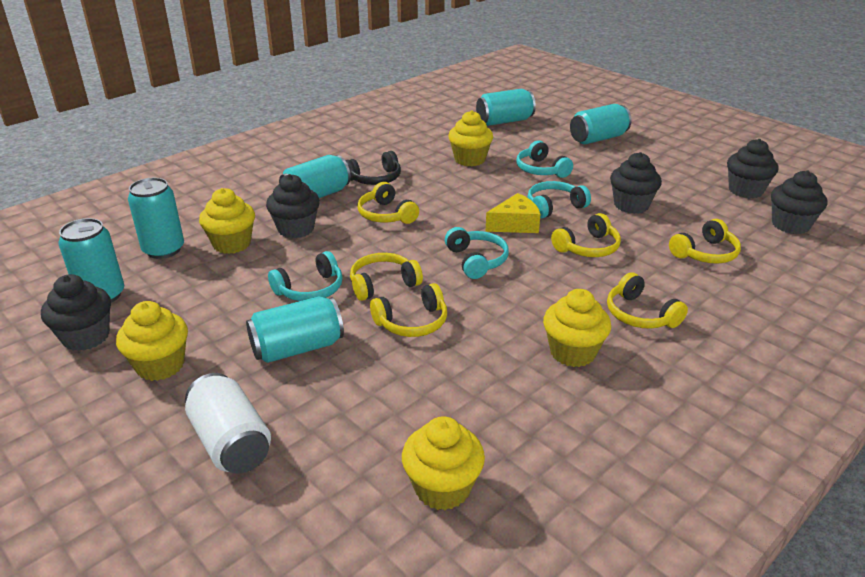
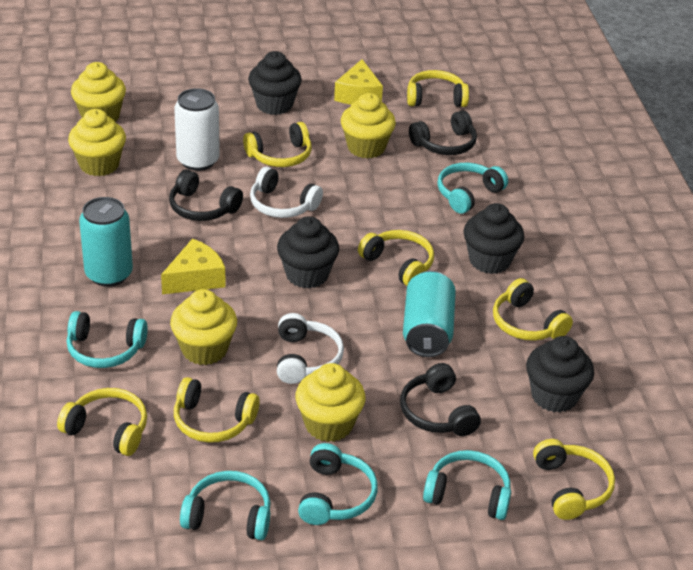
black cupcake: [41,274,111,351] [266,174,320,238] [610,152,662,214] [727,139,778,198] [771,170,828,234] = 5 -> [248,51,302,115] [277,216,339,289] [464,203,524,274] [526,336,594,413] = 4
black headphones: [345,151,401,185] = 1 -> [169,169,243,221] [400,363,481,436] [409,110,477,155] = 3
turquoise can: [58,218,124,303] [128,178,184,259] [246,296,344,363] [279,155,351,198] [476,89,536,126] [570,104,632,144] = 6 -> [79,197,133,287] [403,271,456,357] = 2
turquoise headphones: [268,251,343,301] [445,227,509,279] [516,140,573,178] [528,181,591,219] = 4 -> [67,311,148,368] [180,471,271,540] [298,443,378,525] [423,450,511,520] [437,163,508,214] = 5
white headphones: none = 0 -> [250,167,323,218] [277,313,344,384] = 2
yellow cheese: [485,193,541,233] = 1 -> [161,238,226,294] [334,59,383,105] = 2
yellow headphones: [350,253,423,301] [357,182,419,224] [370,283,447,337] [551,213,621,257] [607,272,688,329] [669,219,741,264] = 6 -> [57,388,147,456] [174,377,260,443] [243,122,312,167] [358,230,434,286] [407,70,469,107] [493,278,573,341] [533,439,615,520] = 7

